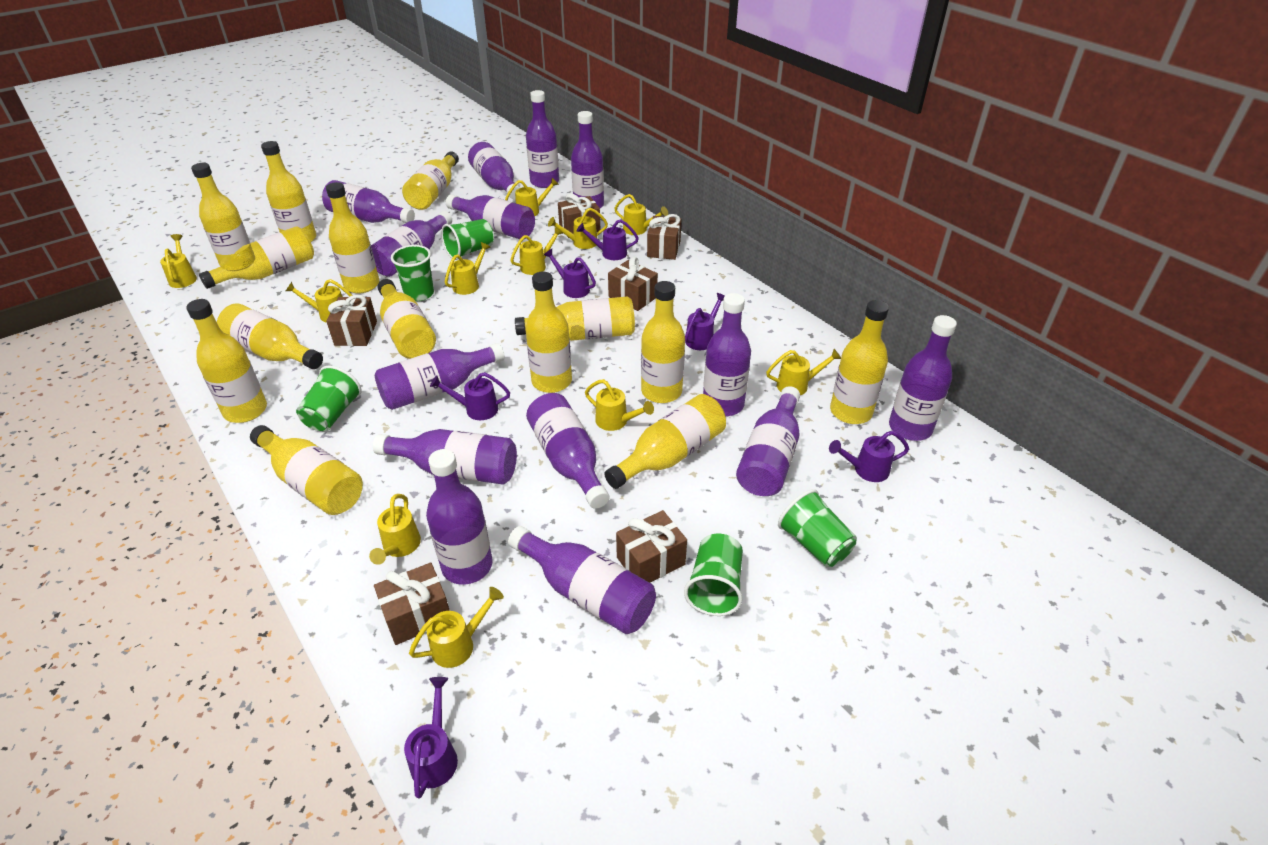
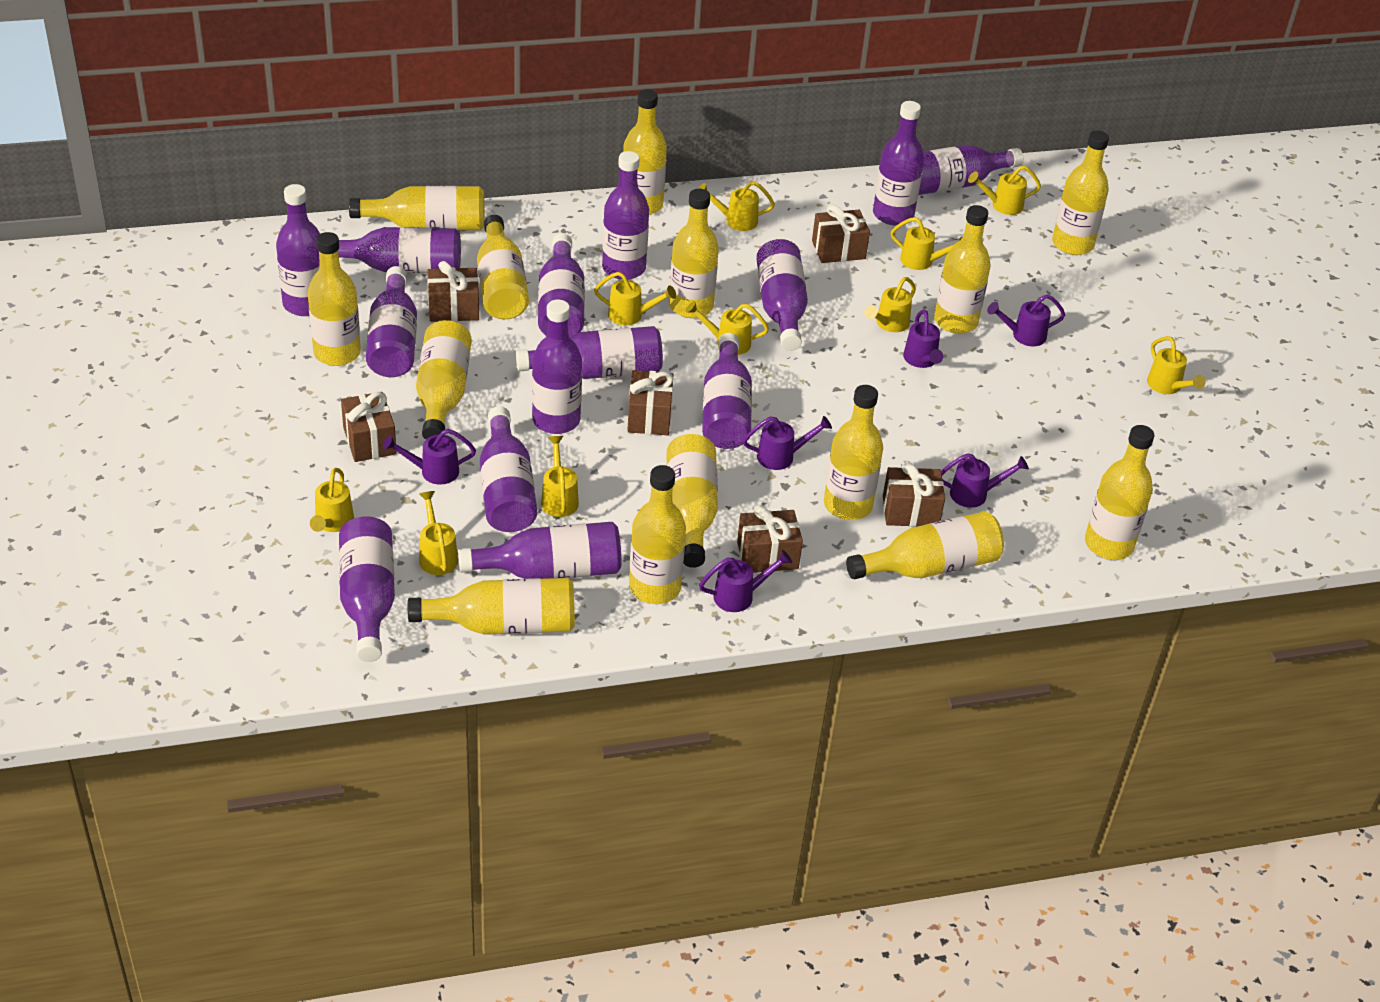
green cup: [296,366,362,431] [391,245,434,301] [441,219,494,260] [684,534,743,616] [778,489,857,567] = 5 -> none = 0
yellow watering can: [160,234,197,288] [286,279,353,323] [369,494,421,565] [409,587,504,668] [445,242,490,295] [505,178,559,216] [510,227,563,275] [548,208,608,249] [585,379,654,431] [614,194,668,235] [766,349,841,395] = 11 -> [310,468,354,532] [419,491,458,575] [541,436,579,517] [594,272,676,326] [686,301,769,355] [698,181,775,231] [864,277,916,332] [891,217,962,270] [968,166,1041,215] [1147,336,1206,394] = 10

